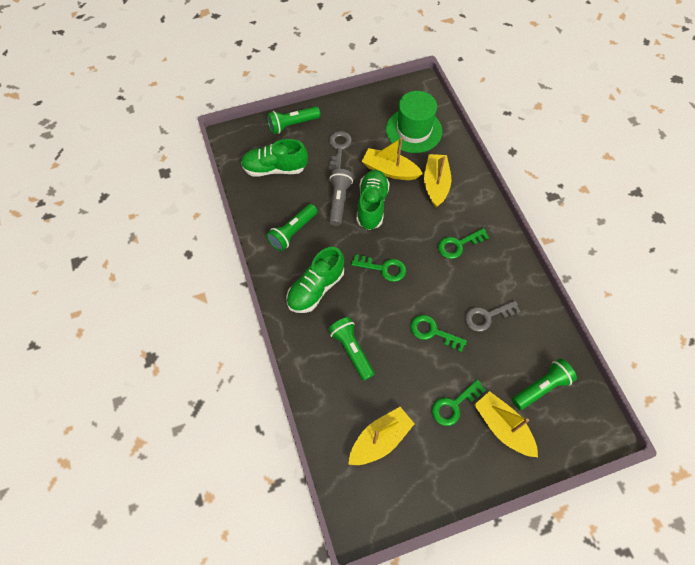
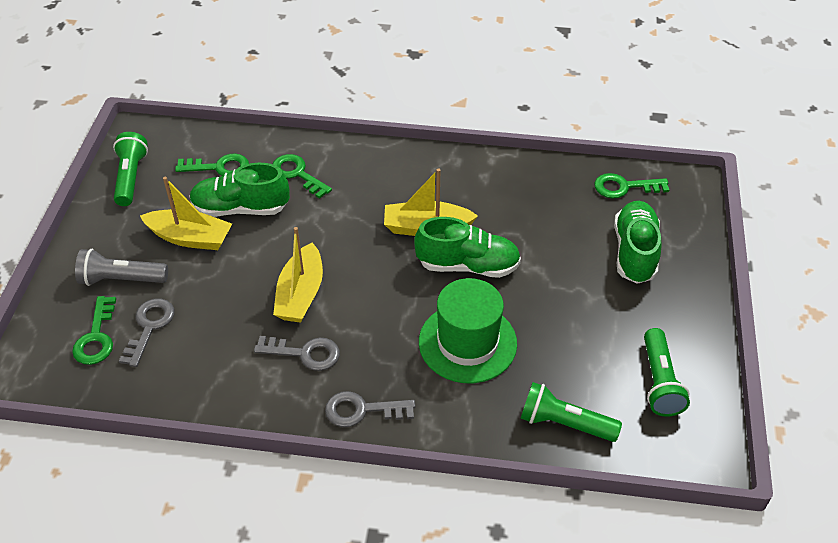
green flashlight: [266,204,317,251] [267,106,320,134] [328,317,375,381] [512,358,577,410] = 4 -> [113,132,148,206] [521,382,622,442] [644,328,690,417] = 3
grey key: [329,131,352,170] [465,301,521,332] = 2 -> [119,299,175,367] [254,336,340,371] [325,391,415,427] = 3
yellow boat: [348,407,415,465] [362,138,423,180] [424,154,452,208] [474,391,538,457] = 4 -> [140,177,232,250] [273,227,323,323] [384,169,478,236] = 3

